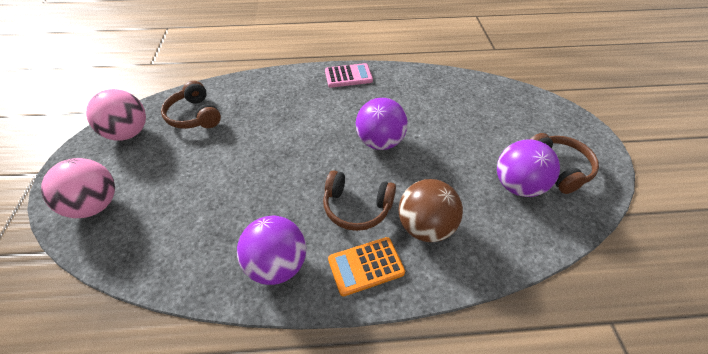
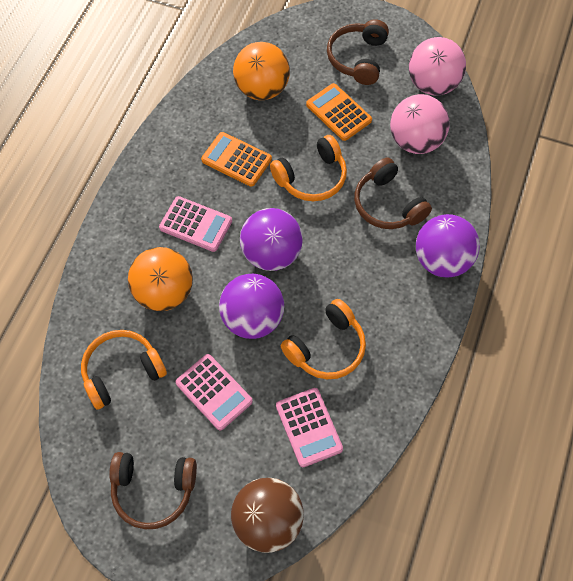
orange ball: none = 0 -> [128,247,193,311] [233,42,290,100] = 2
orange calculator: [328,237,405,297] = 1 -> [201,132,272,187] [306,83,372,141] = 2
orange headphones: none = 0 -> [81,330,167,410] [270,135,347,201] [281,299,366,379] = 3
pink calculator: [325,63,373,88] = 1 -> [159,196,232,252] [176,354,253,430] [276,388,343,467] = 3

